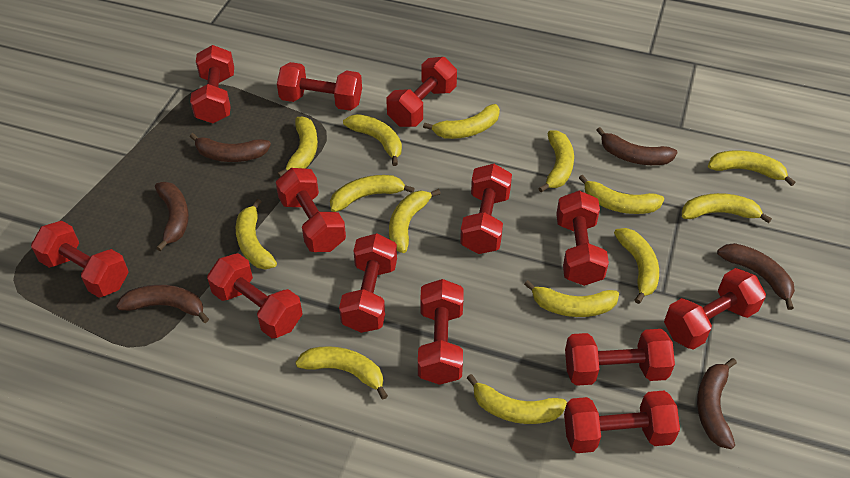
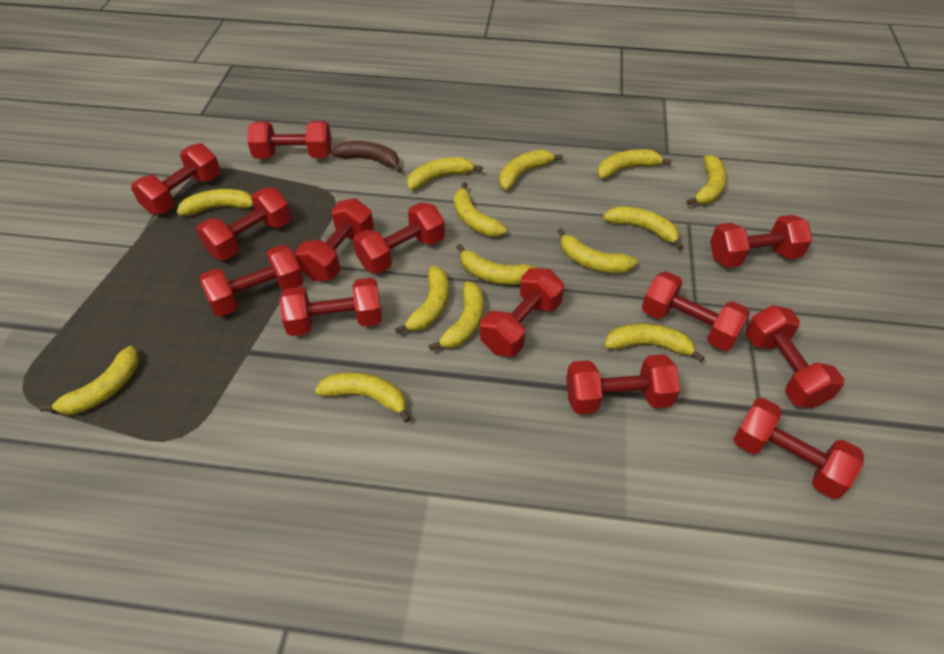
brown banana: [116,285,209,323] [155,182,189,251] [190,133,271,162] [596,127,678,165] [697,358,737,449] [717,243,795,310] = 6 -> [332,141,402,172] = 1

